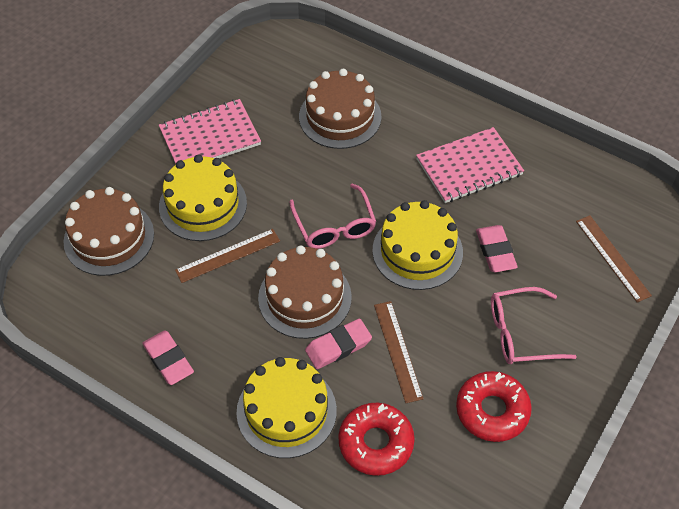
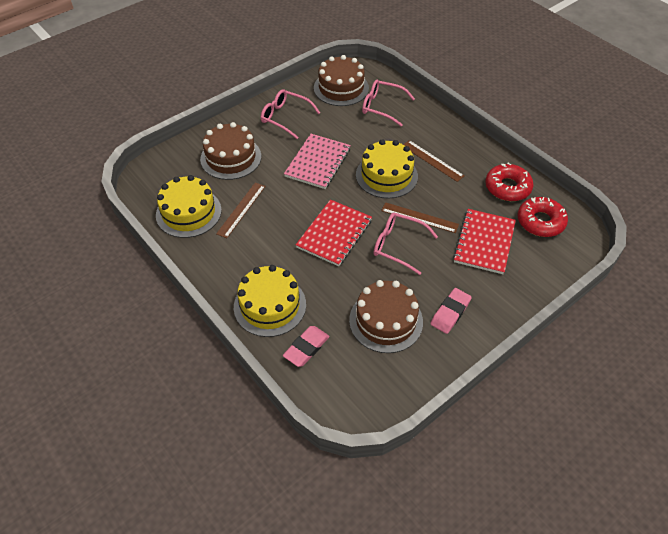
pink eraser: [142,330,194,385] [305,319,372,369] [476,225,518,272] = 3 -> [283,326,330,367] [430,288,472,334] = 2
pink glasses: [290,183,376,249] [491,287,576,364] = 2 -> [261,89,320,139] [362,80,415,126] [374,213,438,275] = 3
pink notebook: [159,99,261,164] [416,127,524,203] = 2 -> [284,134,351,189] = 1
red notebook: none = 0 -> [296,200,372,266] [453,209,516,274] = 2

